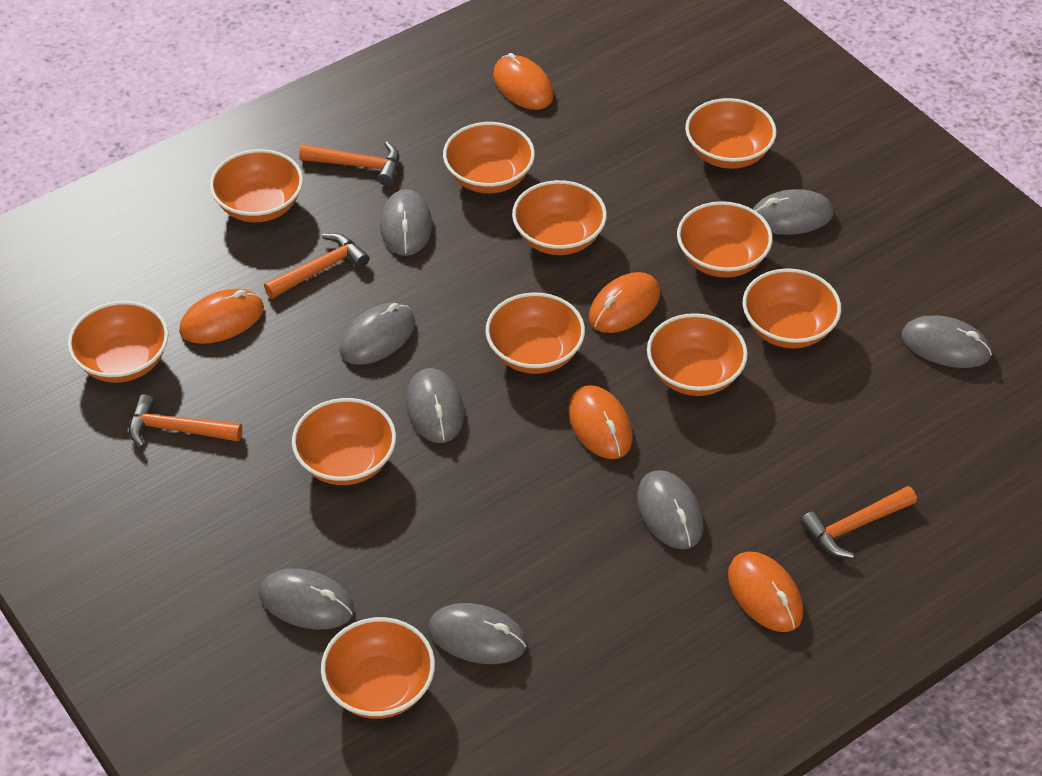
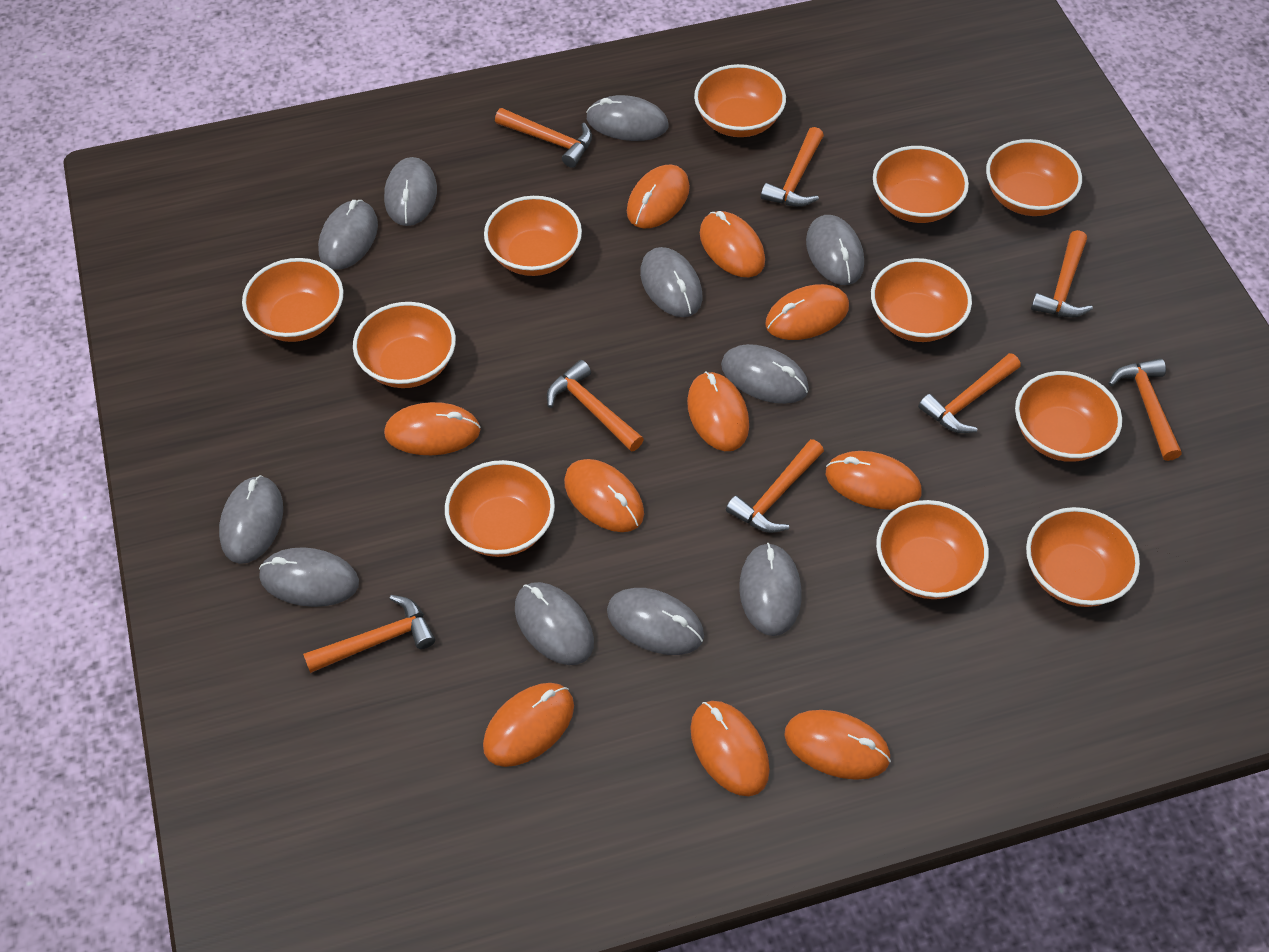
grey mouse: [259,568,354,630] [340,303,415,365] [380,189,432,256] [406,368,464,443] [428,603,527,664] [637,470,703,549] [753,189,834,235] [902,316,992,368] = 8 -> [219,475,283,564] [259,547,359,607] [318,200,378,270] [384,157,437,226] [515,582,594,665] [586,95,669,141] [607,588,704,655] [640,247,702,317] [721,344,809,404] [739,543,801,636] [806,215,864,285] = 11
orange hammer: [129,394,242,448] [264,233,369,299] [299,142,399,186] [800,486,917,558] = 4 -> [303,595,435,673] [495,108,592,168] [547,360,644,452] [726,439,824,533] [761,127,824,207] [918,353,1021,433] [1031,230,1093,318] [1108,358,1182,461] = 8
orange mouse: [179,289,264,344] [493,53,553,110] [568,385,633,459] [589,272,660,333] [728,552,803,632] = 5 -> [384,402,481,455] [483,683,574,767] [564,459,644,532] [627,164,690,228] [687,372,749,451] [690,701,770,796] [700,211,765,277] [765,284,849,340] [784,710,891,780] [826,451,922,510] = 10

